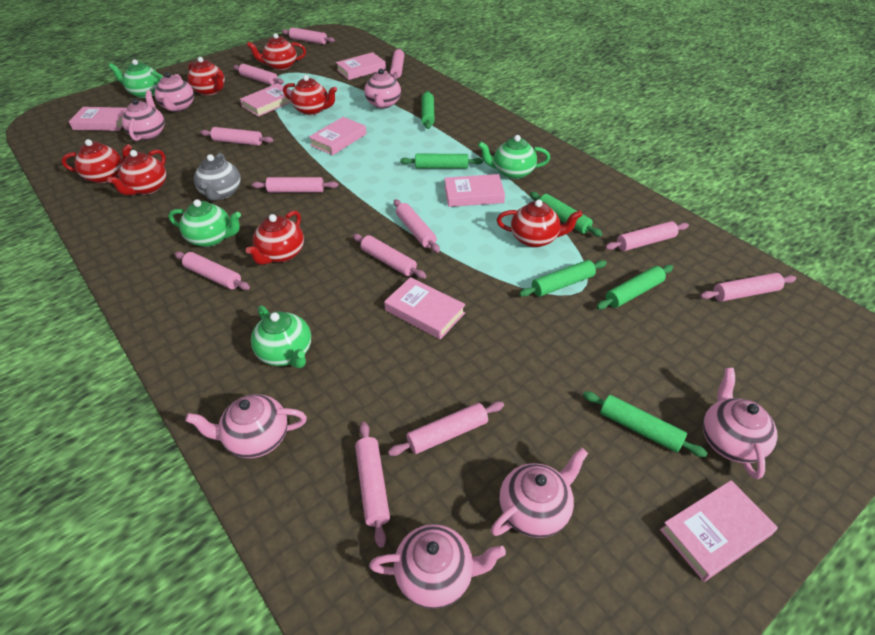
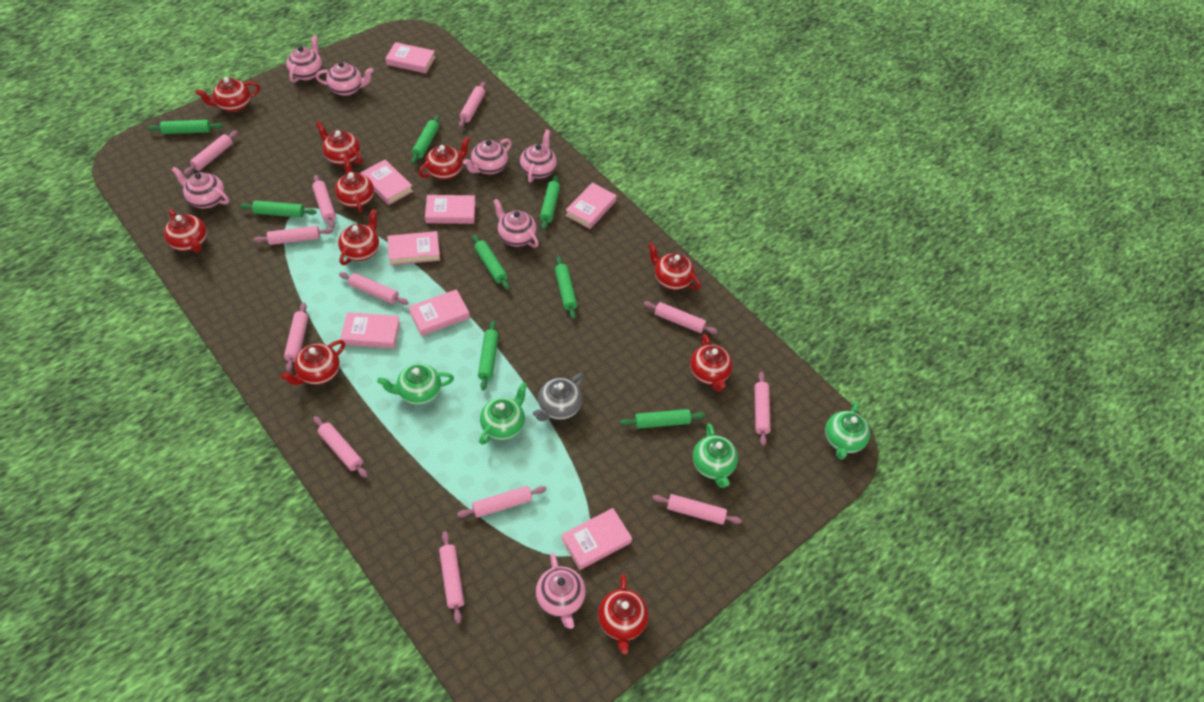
green rolling pin: [400,154,483,169] [421,91,435,129] [519,260,607,297] [530,192,603,236] [583,391,707,457] [596,265,673,310] = 6 -> [148,120,223,134] [240,200,317,218] [411,115,440,164] [472,235,509,290] [478,320,499,391] [540,175,560,230] [555,256,577,319] [620,409,705,429] = 8
pink book: [69,107,127,131] [240,83,292,117] [309,117,367,155] [336,52,386,80] [384,277,466,340] [444,174,505,207] [660,480,778,582] = 7 -> [340,312,400,349] [361,160,413,205] [385,42,435,73] [387,231,440,265] [408,289,470,336] [425,195,475,224] [561,508,632,570] [565,183,617,229] = 8
red teapot: [61,139,132,183] [107,149,166,195] [187,57,225,96] [246,210,304,265] [247,33,306,70] [283,75,337,115] [497,200,583,248] = 7 -> [164,209,207,253] [196,77,260,112] [281,340,345,385] [316,122,362,165] [335,156,374,213] [338,209,379,265] [419,137,470,180] [598,574,649,654] [648,242,701,290] [690,334,733,392] = 10

